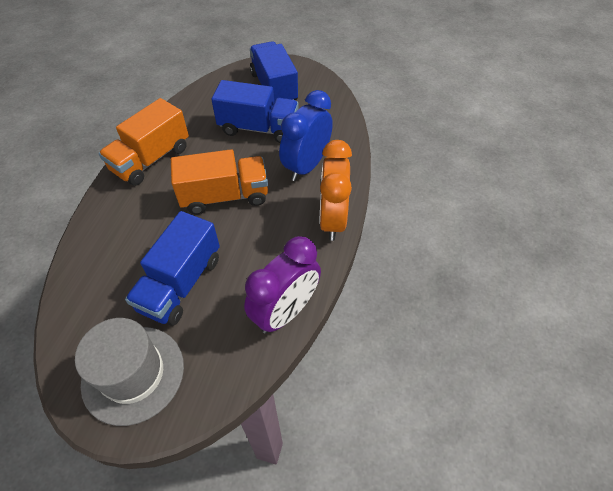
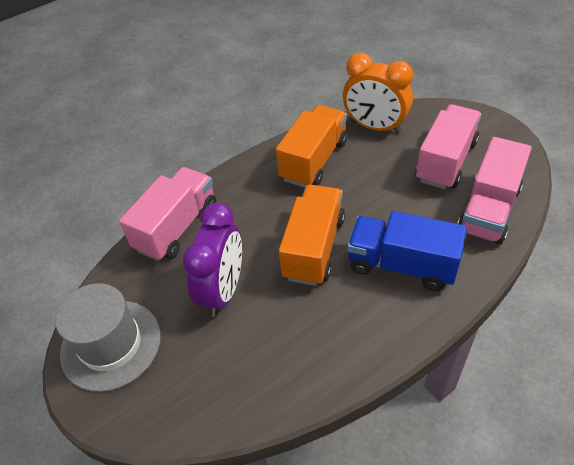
blue clock: [279,90,333,181] = 1 -> none = 0
blue truck: [125,211,220,326] [211,80,299,143] [250,41,298,102] = 3 -> [347,211,467,291] = 1
pink truck: none = 0 -> [119,167,216,261] [416,104,481,189] [457,137,532,245] = 3

